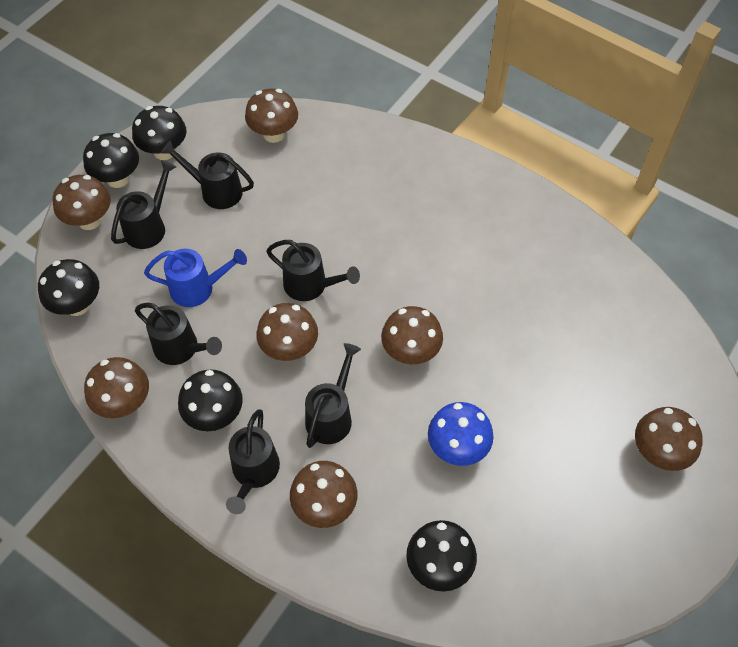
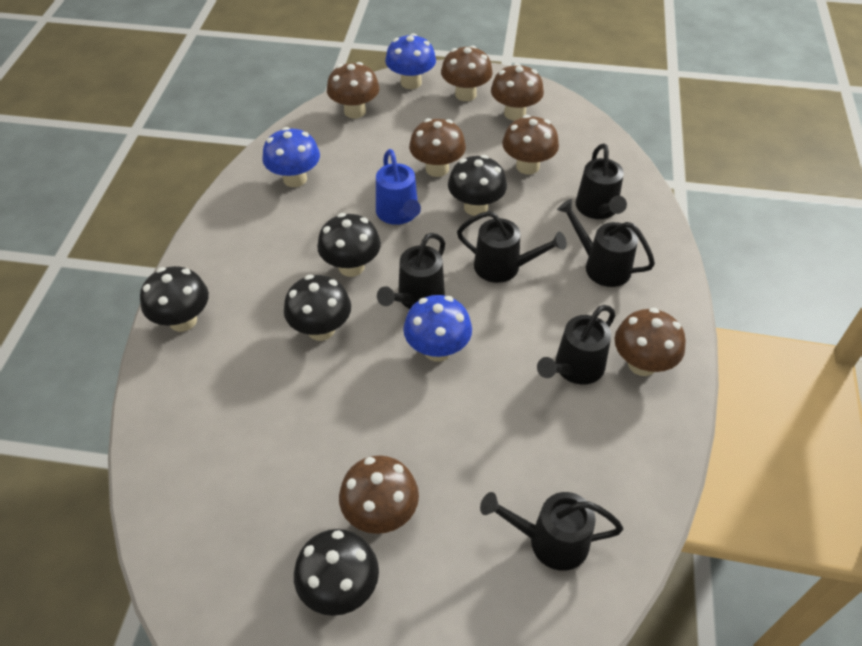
blue mushroom: [428,402,494,466] = 1 -> [262,127,320,187] [385,33,436,89] [403,295,472,362] = 3

